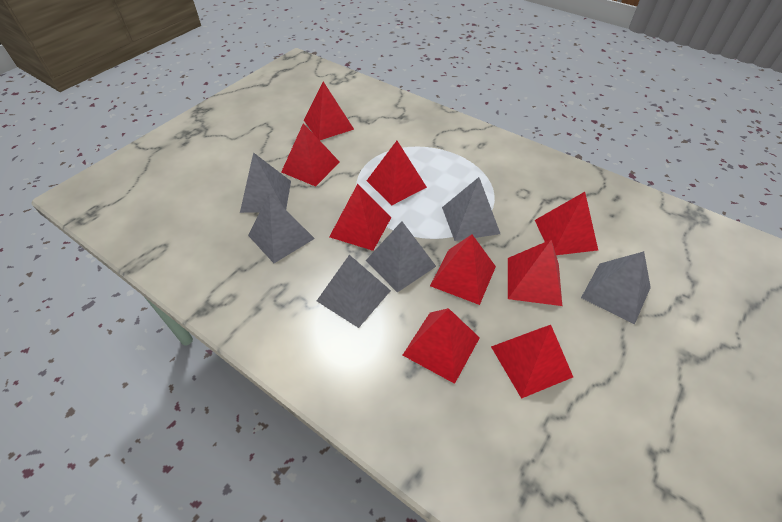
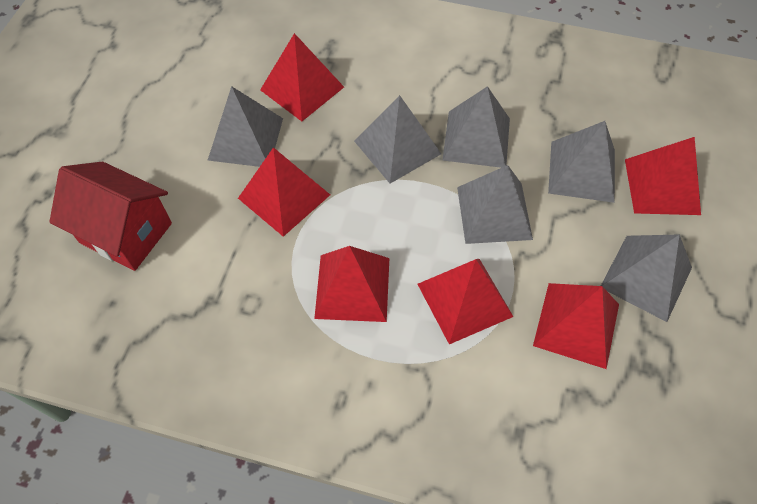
red house: none = 0 -> [49,162,172,271] = 1
red pyramid: [281,123,340,187] [304,82,354,140] [329,184,391,251] [367,141,427,205] [403,308,480,384] [430,235,496,305] [491,325,573,399] [508,240,562,306] [535,192,598,255] = 9 -> [238,147,330,237] [260,33,344,121] [314,246,389,322] [418,259,513,344] [533,283,619,369] [625,137,701,215] = 6

